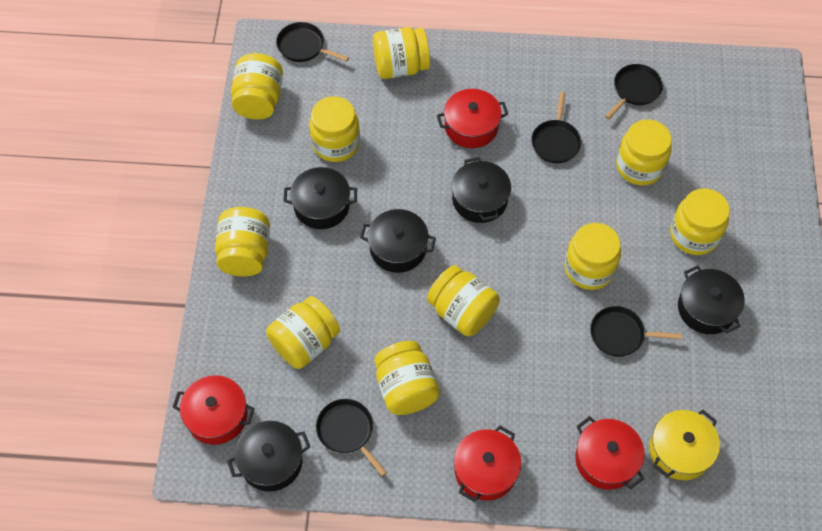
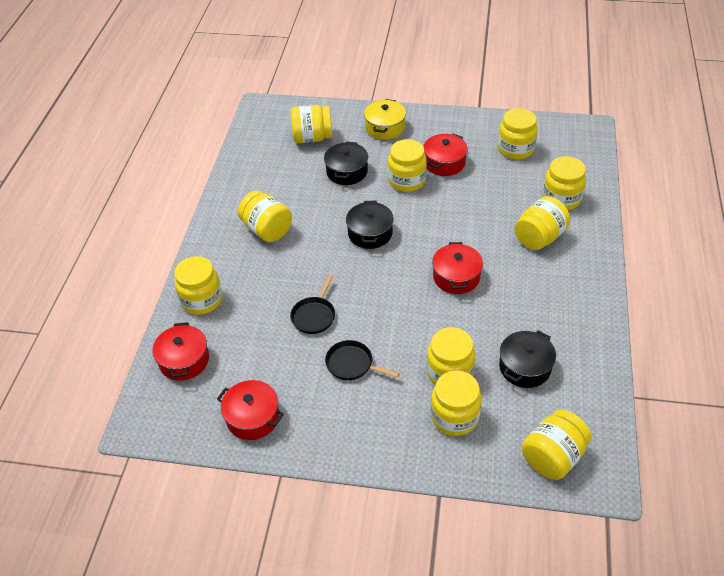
black pan: [276,22,349,62] [316,399,387,477] [531,92,582,163] [590,306,682,357] [605,64,663,119] = 5 -> [290,275,335,334] [325,340,400,380] = 2
black pot: [227,421,310,492] [283,167,357,229] [360,209,436,273] [451,157,511,223] [678,265,745,334] = 5 -> [324,141,368,185] [346,201,394,249] [499,330,556,388] = 3

